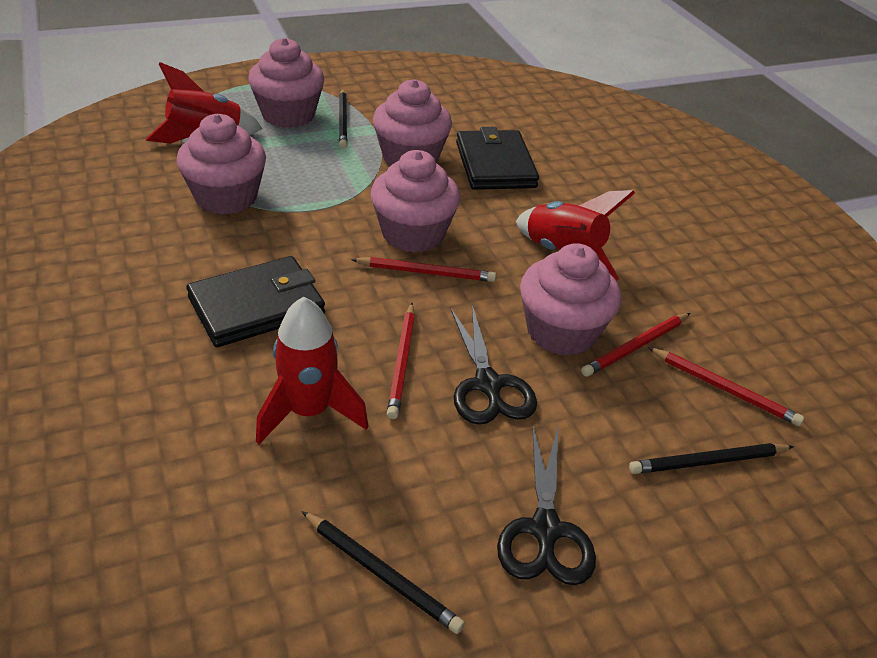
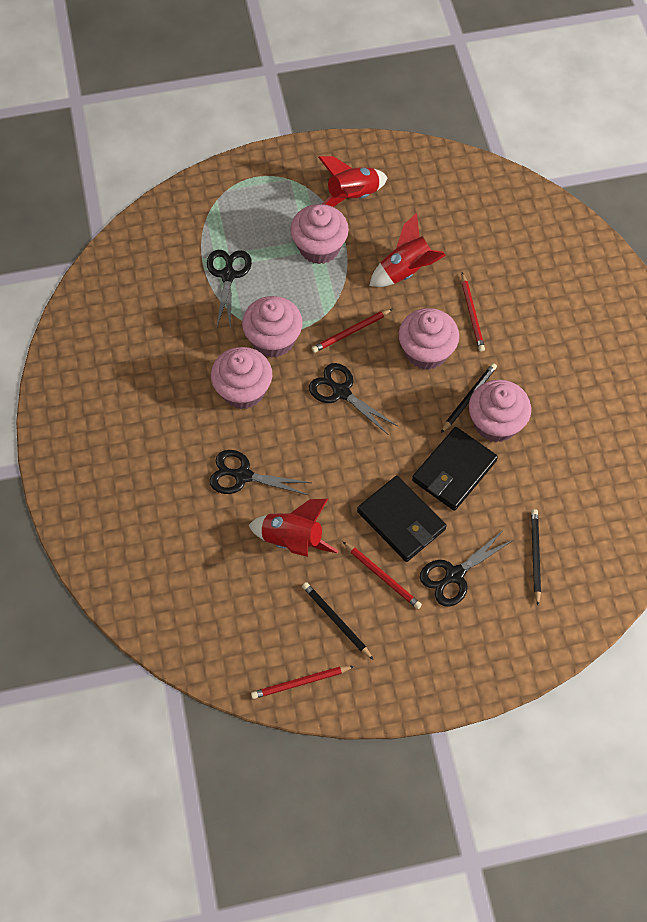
black scissors: [450,305,537,425] [497,424,596,585] = 2 -> [207,250,252,327] [209,450,311,495] [309,363,397,435] [420,529,515,607] = 4

